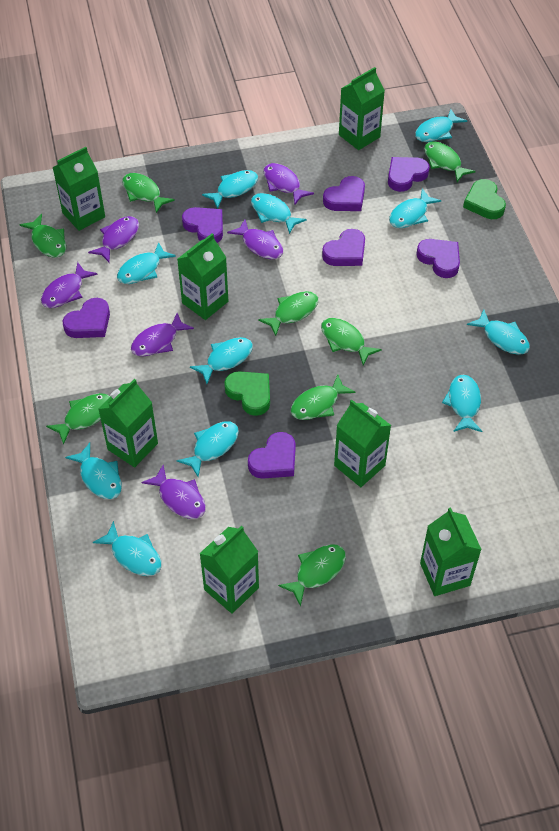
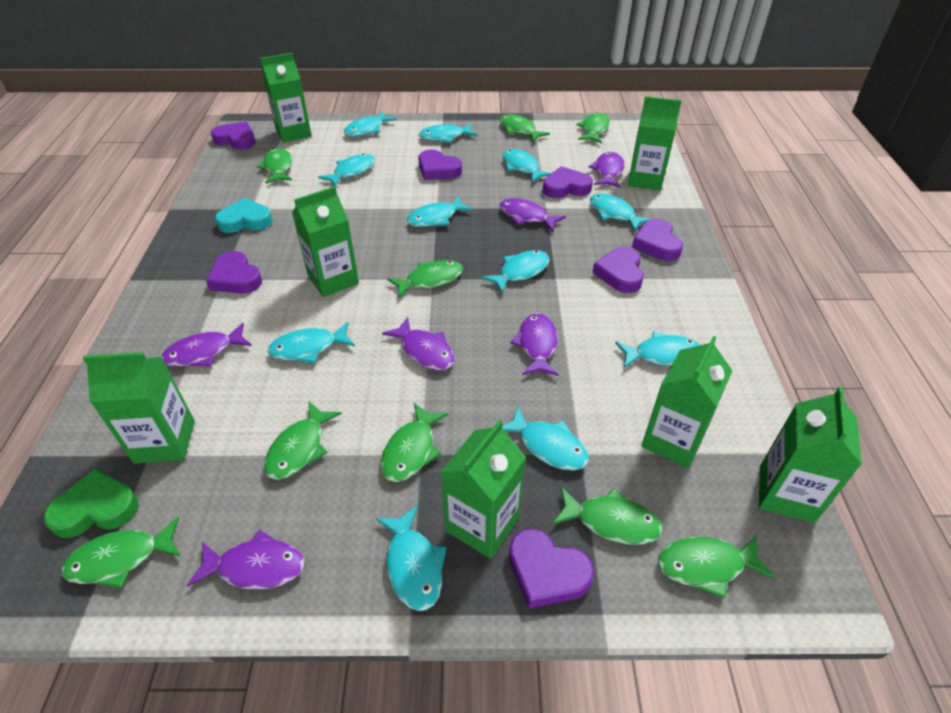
green fish: [19,214,66,258] [46,393,111,445] [122,173,175,213] [258,291,318,336] [278,544,346,607] [291,375,356,420] [321,318,382,365] [424,141,476,182] = 8 -> [61,517,181,588] [257,148,292,183] [264,402,342,480] [380,403,449,482] [387,260,463,298] [500,114,550,142] [552,487,662,545] [576,112,610,143] [658,535,775,598] = 9
green heart: [224,371,270,416] [463,179,506,219] = 2 -> [44,468,139,538] = 1
turquoise heart: none = 0 -> [215,198,273,233] = 1

